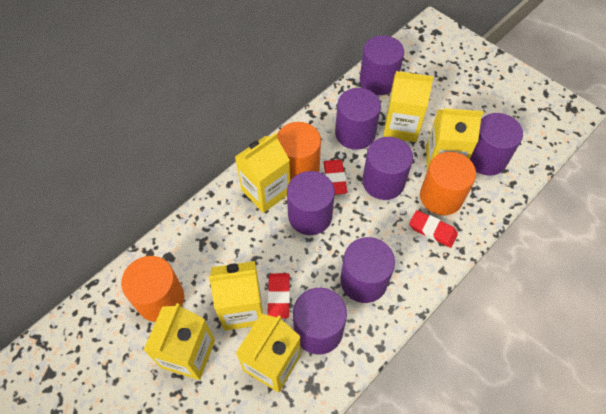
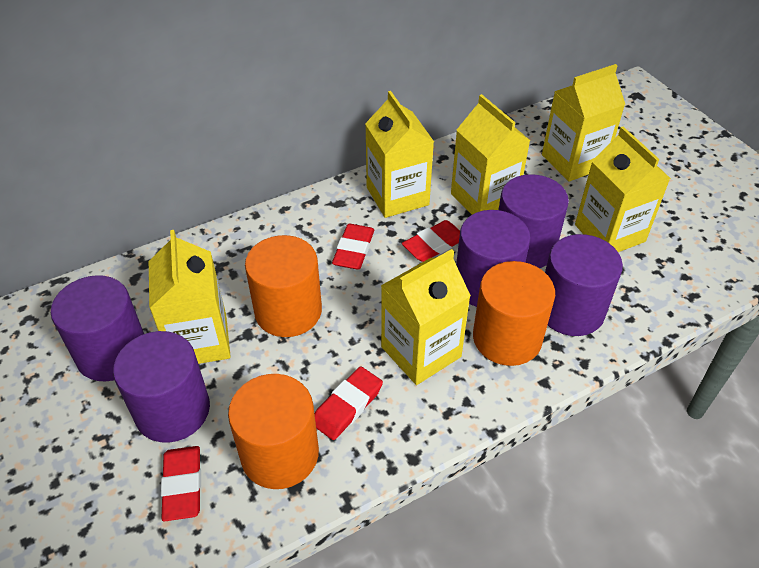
purple cylinder: [287,171,335,235] [293,288,347,355] [335,88,381,150] [341,237,395,303] [360,35,404,95] [362,137,413,200] [470,113,523,176] = 7 -> [51,275,144,381] [113,331,210,443] [456,210,531,307] [499,174,569,268] [545,234,623,336] = 5
red eraser: [267,273,290,319] [324,160,347,195] [409,210,458,248] = 3 -> [161,446,201,522] [315,366,383,440] [332,224,374,270] [402,220,460,262] = 4

